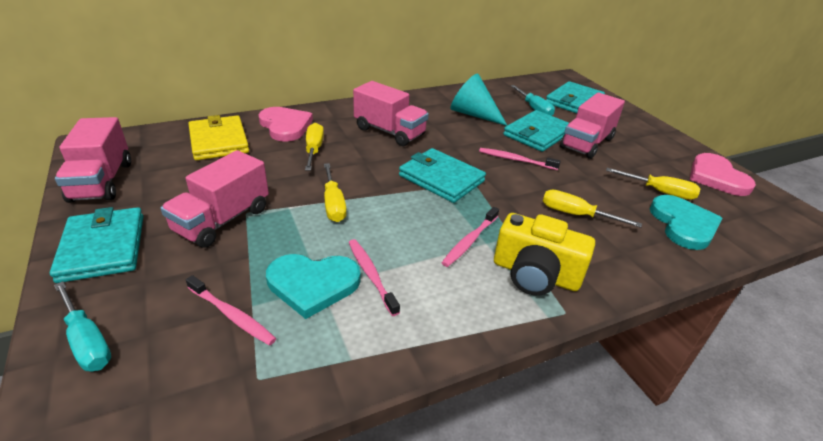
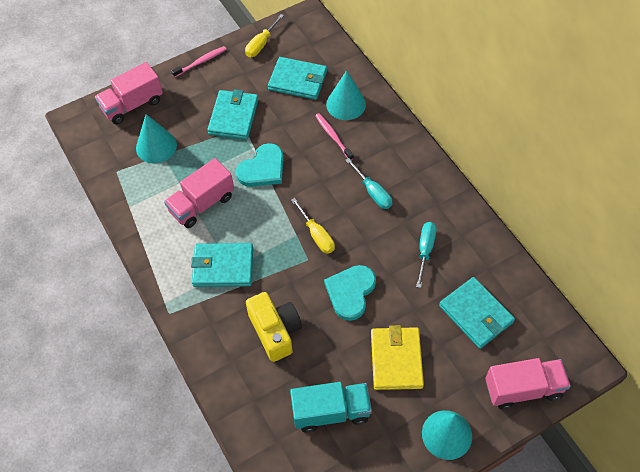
pink heart: [258,107,313,142] [690,153,756,196] = 2 -> none = 0
pink toothbrush: [186,275,276,346] [349,239,400,316] [441,207,499,267] [479,148,561,170] = 4 -> [171,46,227,78] [315,113,354,160] = 2
pink truck: [55,117,131,203] [160,150,269,248] [353,81,429,146] [560,92,625,159] = 4 -> [95,62,163,124] [164,158,234,228] [485,358,571,409] = 3
turquoise cone: [451,73,507,126] = 1 -> [136,114,177,163] [326,70,366,120] [422,410,472,460] = 3
turquoise truck: none = 0 -> [290,382,372,432] = 1
yellow screwdriver: [305,123,324,171] [324,163,347,222] [543,190,642,228] [606,168,701,200] = 4 -> [245,14,284,57] [291,198,335,254] = 2

